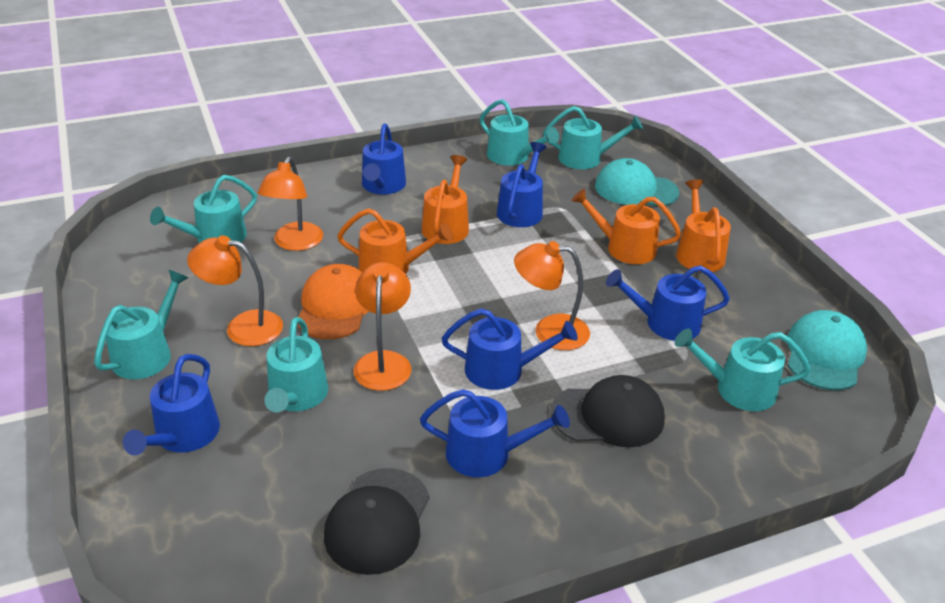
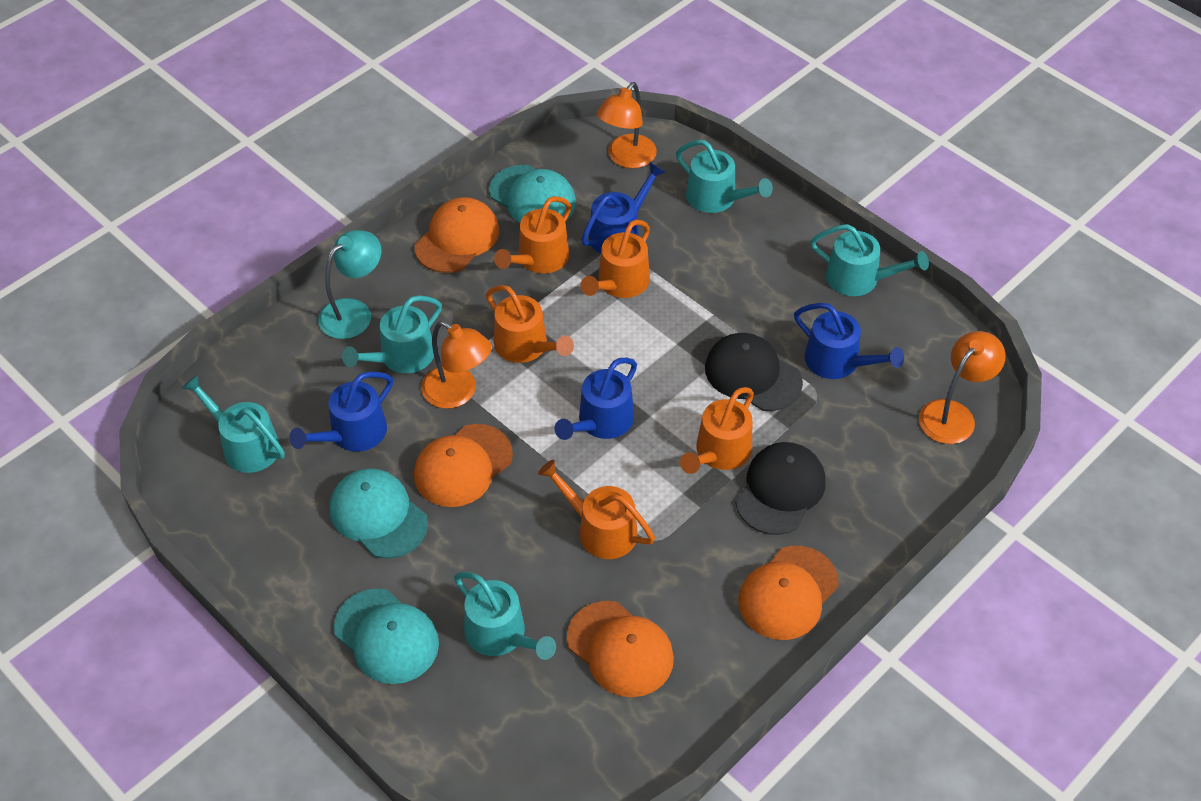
blue watering can: [123,354,220,455] [362,123,406,194] [420,389,570,477] [442,308,578,390] [497,142,547,227] [606,266,730,341] = 6 -> [289,372,393,452] [554,358,637,440] [581,163,665,254] [794,303,904,379] = 4
orange cap: [297,264,368,339] = 1 -> [414,424,513,507] [415,197,499,273] [567,601,674,697] [739,546,839,640] = 4
orange lamp: [187,235,283,346] [258,157,323,251] [354,262,412,391] [514,241,590,350] = 4 -> [421,321,492,408] [597,82,657,168] [919,331,1006,444] = 3
orange watering can: [337,208,453,274] [422,155,469,244] [571,188,681,264] [676,179,731,272] = 4 -> [486,285,574,363] [494,196,571,273] [538,459,655,559] [581,220,650,298] [680,387,754,474] = 5
turquoise cap: [595,158,679,206] [787,310,867,390] = 2 -> [330,468,428,559] [334,588,439,684] [489,165,576,223] = 3
turquoise lamp: none = 0 -> [318,230,382,339] = 1
turquoise watering can: [94,270,189,379] [150,175,257,243] [264,317,328,412] [480,99,559,166] [543,106,643,169] [674,329,811,411] = 6 -> [182,374,285,473] [342,295,442,373] [454,572,556,660] [676,140,773,213] [810,224,929,296] = 5

